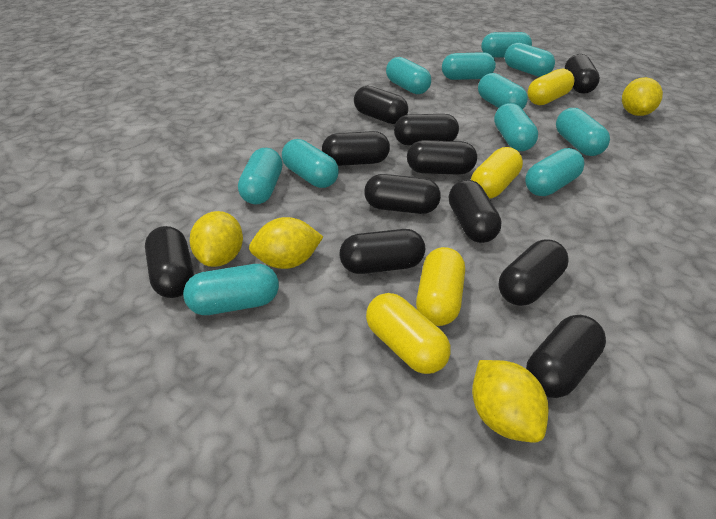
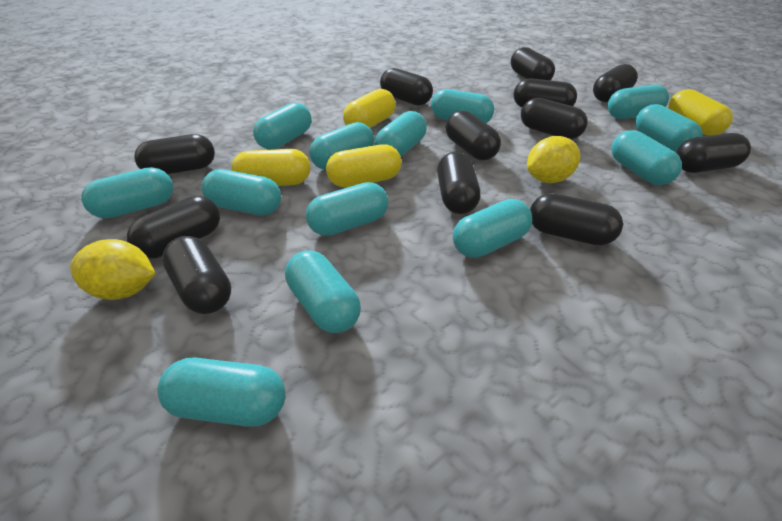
black capsule: [145,226,194,298] [322,131,390,166] [340,229,425,274] [354,86,408,124] [364,174,441,214] [394,114,459,146] [407,140,477,175] [449,180,502,243] [498,239,568,306] [526,315,606,398] [565,54,600,94] = 11 -> [127,196,220,259] [134,134,215,174] [162,236,231,314] [380,68,433,106] [437,152,480,214] [446,111,501,160] [511,47,555,80] [514,79,577,107] [521,98,587,139] [530,193,623,245] [593,64,638,102] [676,133,751,173] = 12
turquoise capsule: [183,264,279,315] [238,148,282,204] [282,139,339,188] [386,57,431,94] [442,52,496,80] [478,73,528,109] [481,32,532,58] [494,103,538,151] [505,43,555,77] [525,148,585,196] [556,108,610,156] = 11 -> [81,167,173,219] [157,357,286,427] [202,169,281,215] [253,103,311,150] [285,250,361,333] [306,182,388,236] [309,122,374,170] [374,111,427,156] [431,89,494,123] [453,199,532,258] [608,84,669,119] [611,130,682,185] [636,104,703,152] = 13
yellow lemon: [190,211,243,267] [249,217,323,269] [472,360,549,443] [622,77,663,116] = 4 -> [70,239,156,300] [527,136,580,183] = 2

